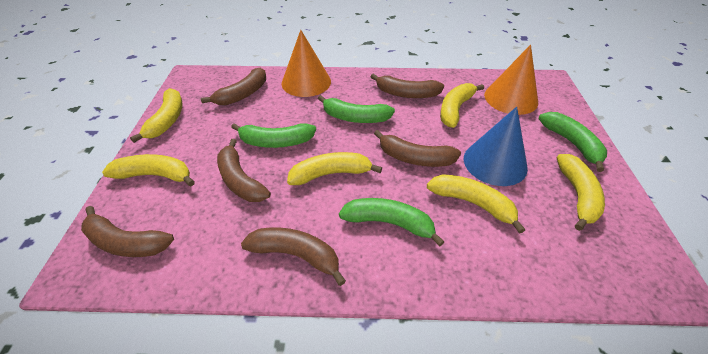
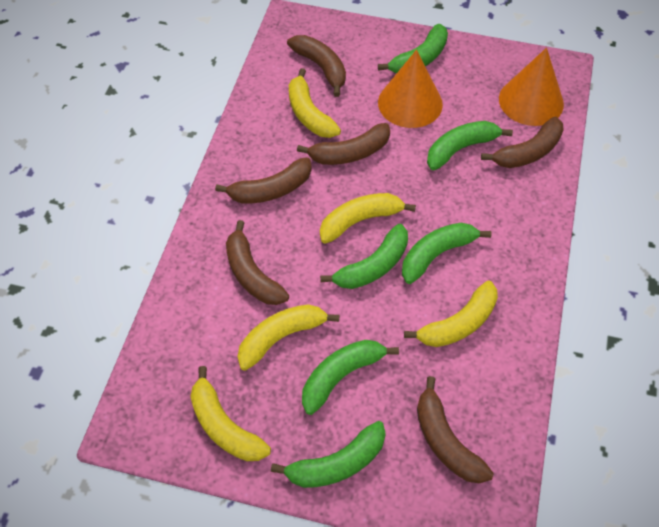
blue cone: [464,107,528,186] = 1 -> none = 0
green banana: [231,123,316,148] [318,95,395,123] [339,198,445,246] [539,112,607,172] = 4 -> [271,421,386,488] [302,340,399,415] [320,224,408,289] [378,24,448,74] [402,223,492,284] [427,121,513,170] = 6
yellow banana: [102,154,195,186] [130,88,182,143] [287,152,382,185] [427,174,525,234] [440,83,484,128] [557,154,605,231] = 6 -> [190,366,271,461] [238,304,340,371] [289,68,341,138] [320,193,416,244] [404,280,498,347] = 5

